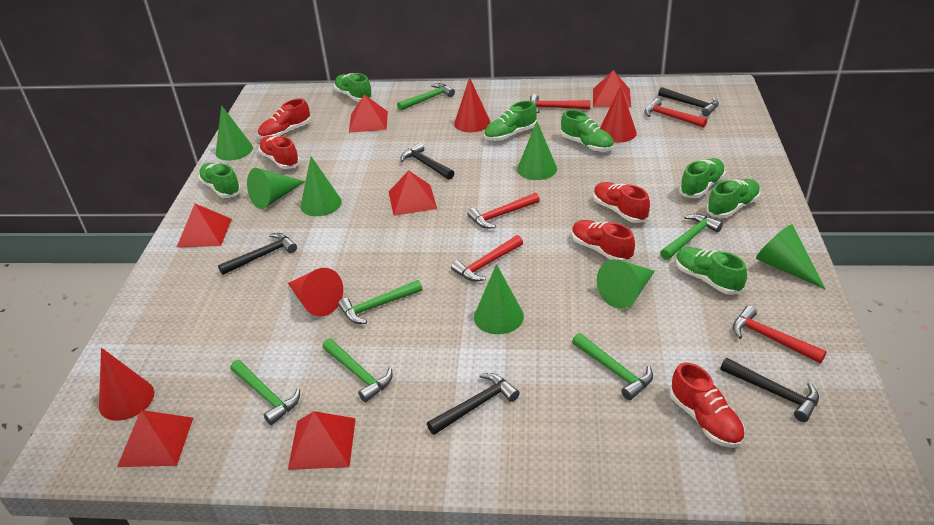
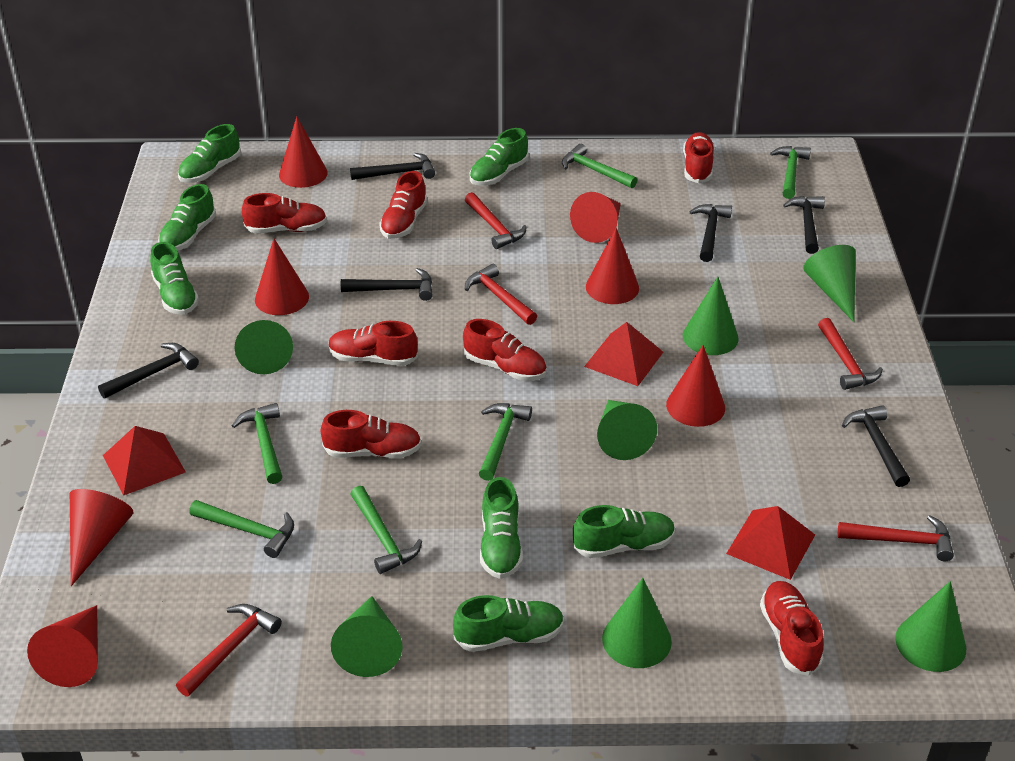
black hammer: [218,233,297,275] [400,143,454,180] [427,373,520,435] [658,87,719,116] [721,358,819,422] = 5 -> [98,343,199,398] [341,268,433,301] [350,153,435,180] [690,204,732,262] [783,196,825,254] [842,405,910,487] = 6
red cone: [99,348,154,421] [288,268,343,317] [454,77,490,132] [600,86,637,143] = 4 -> [27,605,98,687] [70,489,134,586] [255,239,309,315] [279,117,328,188] [570,192,621,243] [586,228,639,304] [666,345,725,427] = 7
red pyramid: [117,410,193,467] [176,204,232,248] [288,411,356,470] [349,94,388,133] [389,171,437,216] [593,70,631,107] = 6 -> [103,426,186,496] [584,322,663,386] [726,506,815,580] = 3
red shoe: [258,98,311,139] [259,136,300,169] [572,220,635,262] [593,182,650,223] [670,362,745,448] = 5 -> [242,193,327,233] [320,410,422,458] [328,321,418,366] [379,171,427,239] [463,319,547,381] [683,132,714,183] [760,581,824,676] = 7

